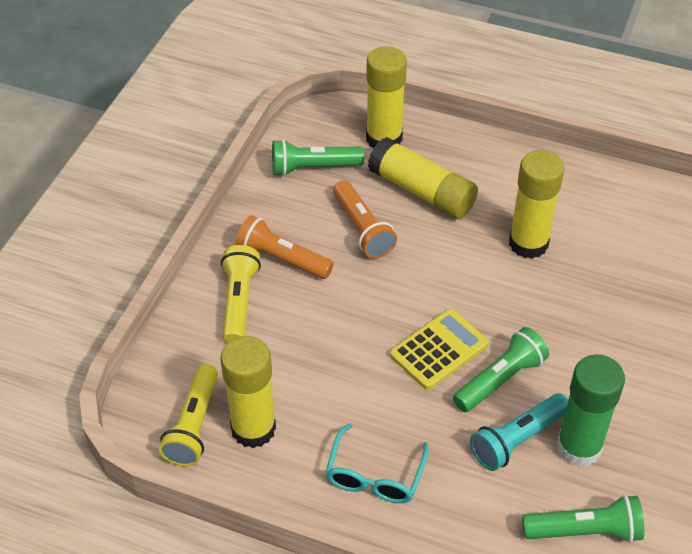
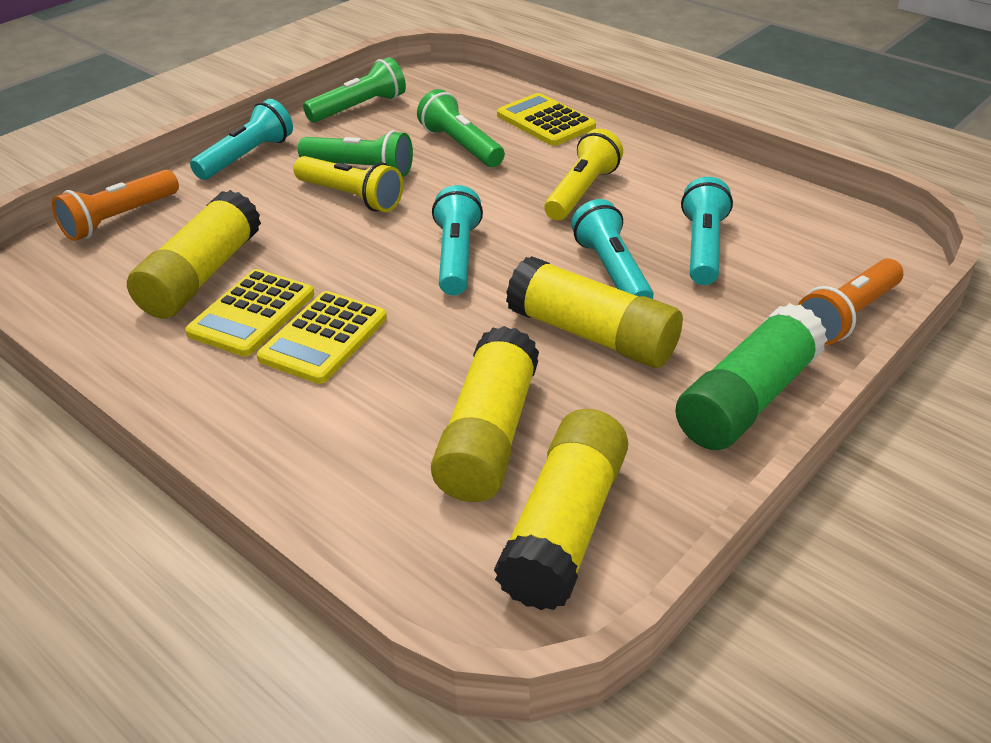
turquoise flashlight: [470,394,568,471] = 1 -> [190,99,293,180] [432,185,483,296] [571,199,653,299] [681,177,733,285] = 4
turquoise glasses: [326,423,428,503] = 1 -> none = 0
yellow calculator: [390,309,489,390] = 1 -> [185,269,314,357] [257,291,387,384] [497,93,596,146] = 3

